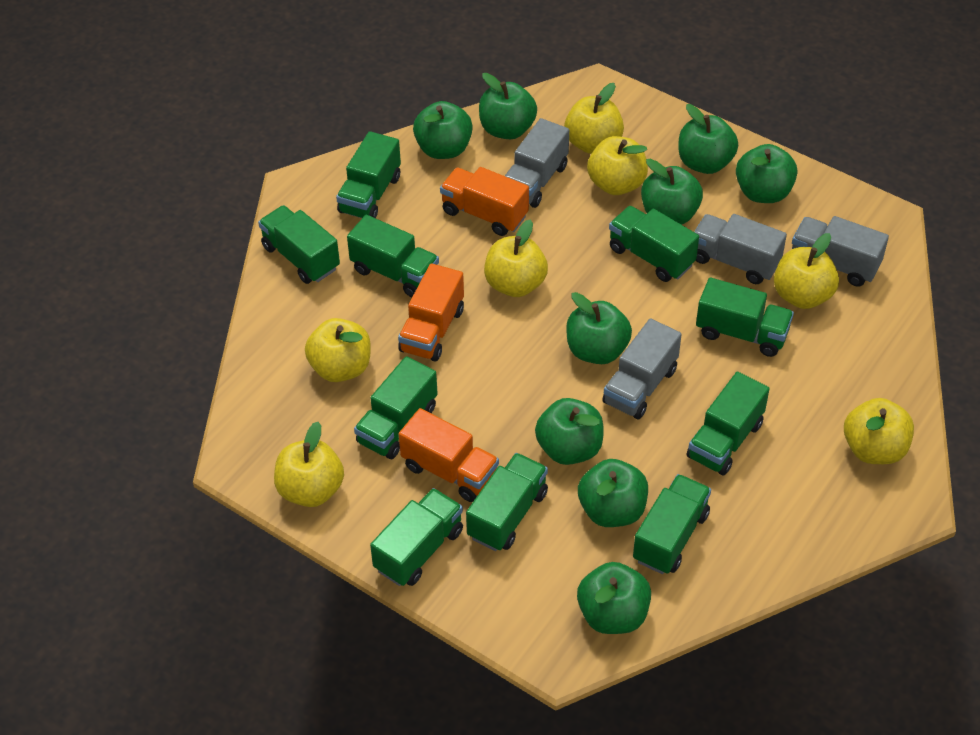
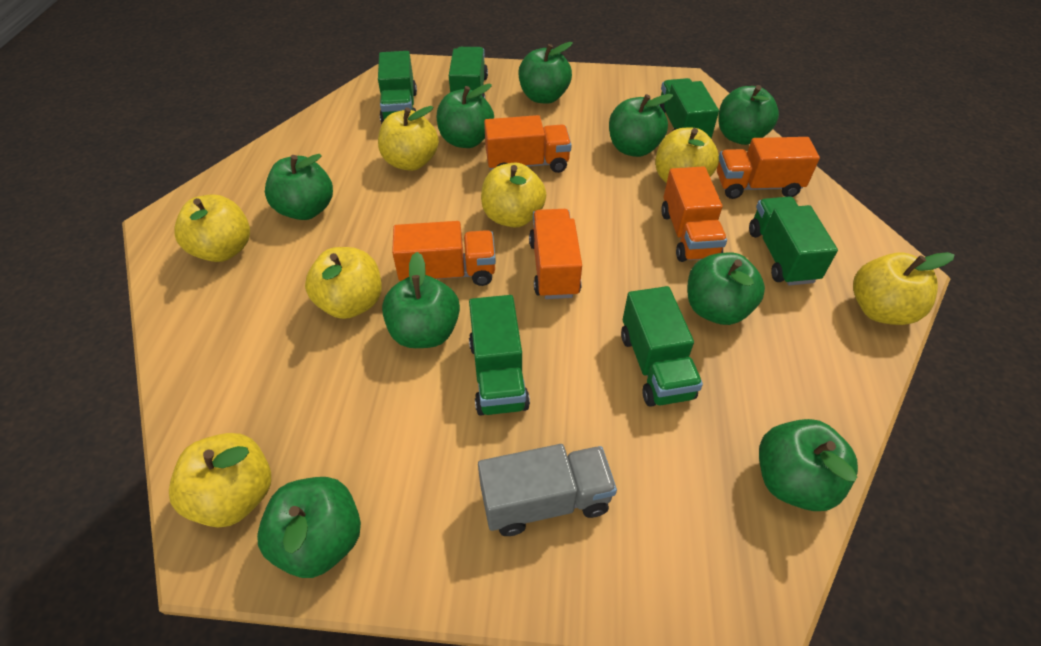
green truck: [258,205,340,284] [336,131,401,218] [347,215,439,297] [354,356,438,459] [370,488,463,586] [466,453,548,551] [609,206,699,282] [633,474,711,574] [687,372,769,475] [696,278,794,357] = 10 -> [378,51,417,124] [449,47,488,99] [469,295,530,416] [621,286,703,407] [659,78,719,138] [749,196,838,286] = 6
grey truck: [505,118,569,208] [602,318,682,419] [694,214,787,284] [792,216,889,287] = 4 -> [478,444,617,536] = 1
orange truck: [398,263,464,362] [399,408,499,502] [440,167,529,236] = 3 -> [392,221,496,286] [484,115,572,173] [529,209,582,299] [661,166,727,262] [717,137,820,199] = 5

